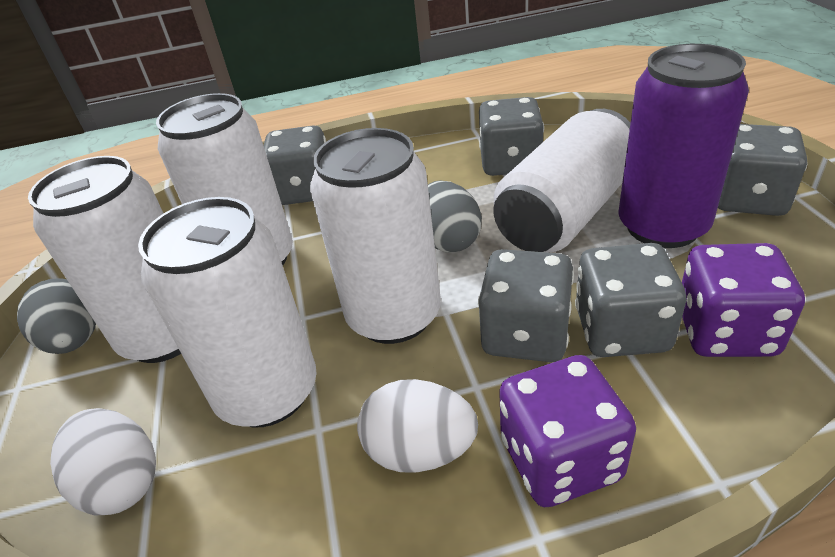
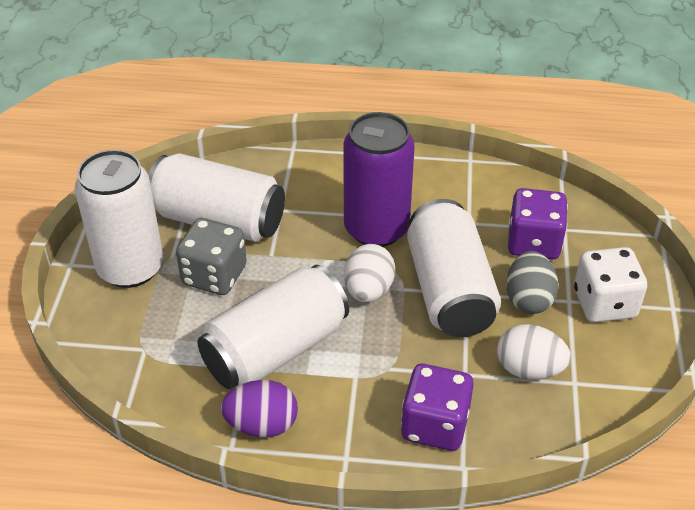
grey dice: [264,125,326,205] [478,249,574,362] [479,97,544,176] [575,243,686,357] [718,124,807,216] = 5 -> [176,218,247,295] = 1
grey egg: [17,278,96,354] [428,180,482,253] = 2 -> [506,251,559,314] = 1
purple egg: none = 0 -> [221,380,298,437] = 1
white can: [28,156,181,363] [138,197,317,428] [156,93,293,265] [310,128,441,344] [493,109,630,252] = 5 -> [75,150,164,288] [148,154,285,242] [198,265,349,389] [407,199,501,337] = 4
white dice: none = 0 -> [574,247,647,323] = 1

